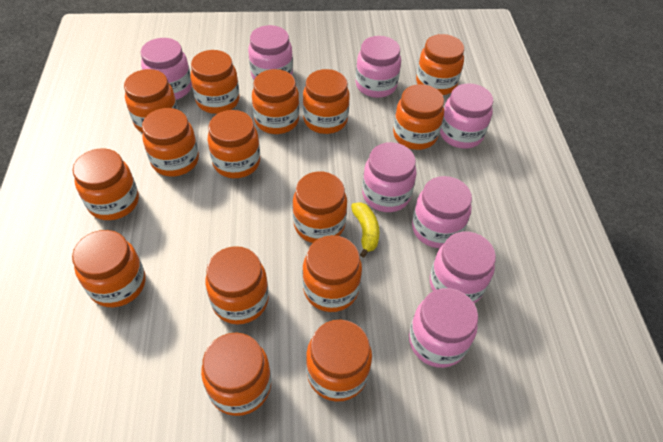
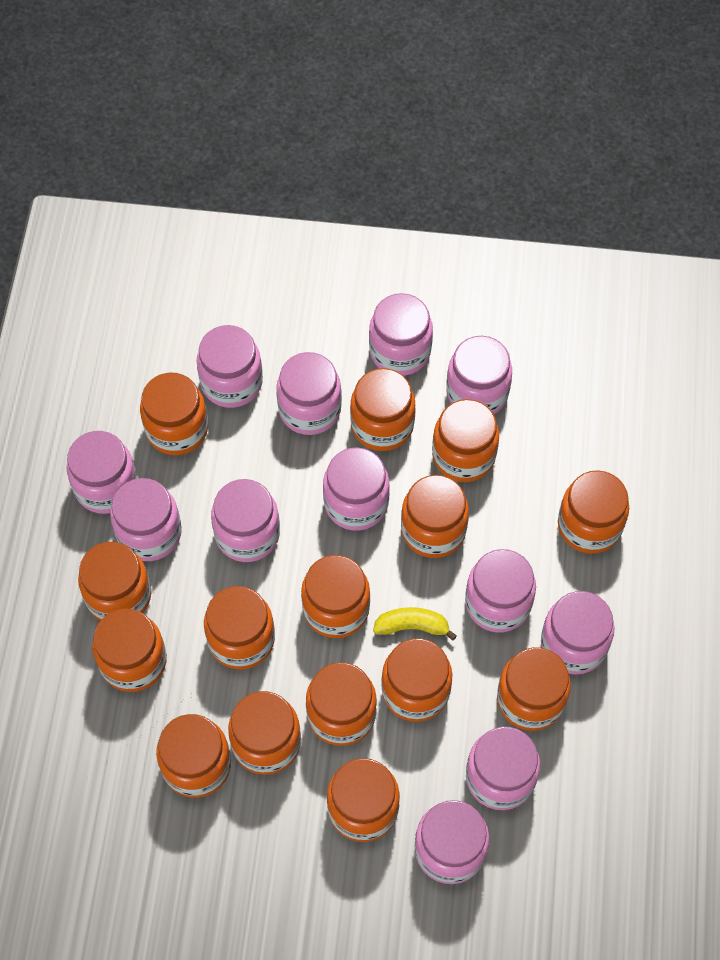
pink jar: [140,38,192,100] [248,25,293,80] [355,36,401,98] [362,142,417,212] [409,288,478,368] [412,176,472,248] [430,232,496,303] [440,83,493,149] = 8 -> [66,431,137,514] [110,478,182,561] [197,325,263,408] [211,479,280,562] [276,352,342,435] [323,447,390,531] [369,293,433,376] [415,800,489,884] [446,336,512,414] [465,549,536,633] [466,727,540,810] [541,591,614,675] = 12

